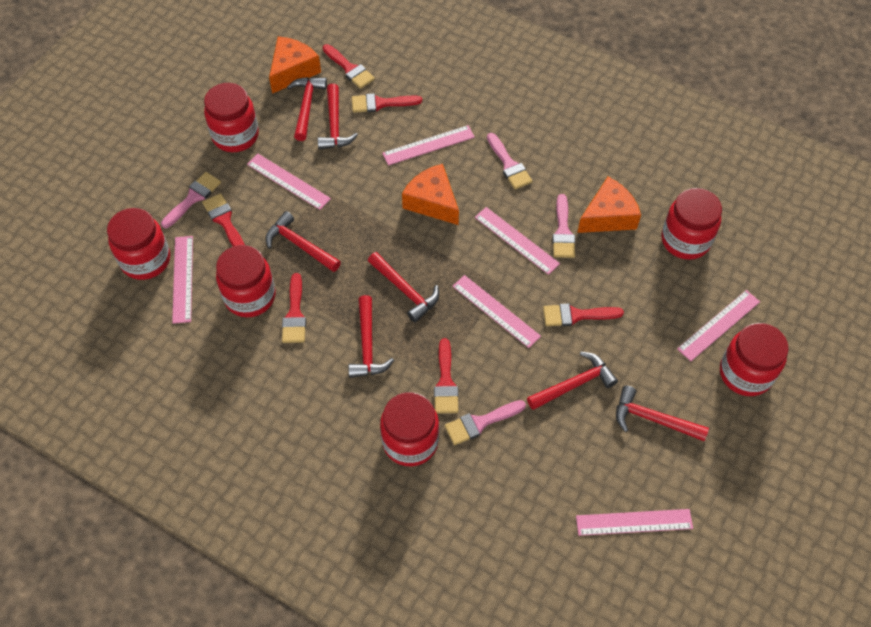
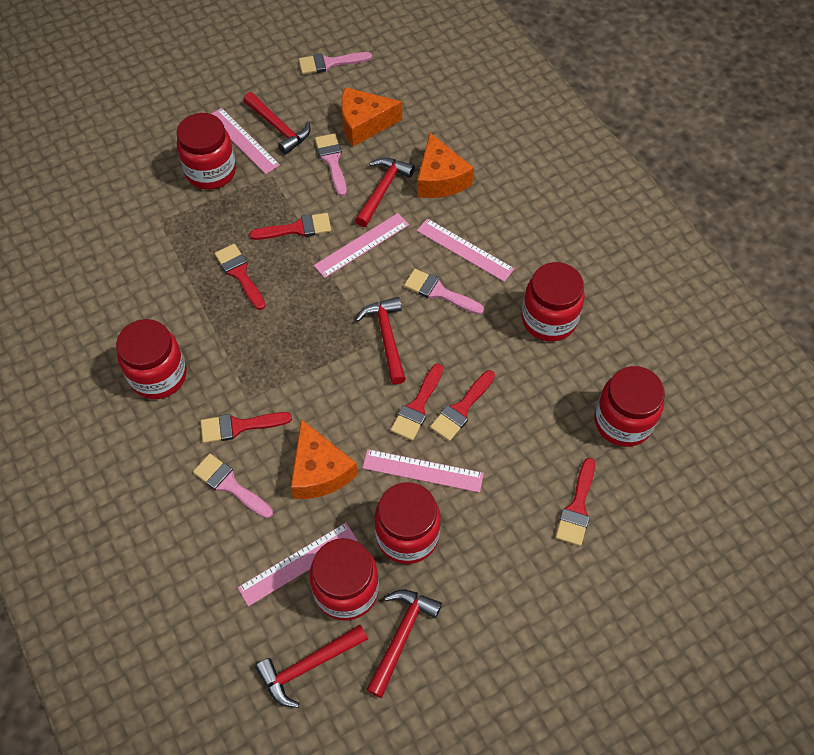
pink ruler: [172,236,193,324] [247,154,331,210] [382,125,475,166] [452,275,541,348] [475,207,560,275] [576,509,693,536] [677,290,760,361] = 7 -> [212,108,280,174] [238,523,357,606] [314,213,409,278] [362,449,484,493] [417,218,515,282] = 5
red hammer: [265,211,341,272] [287,77,327,141] [318,84,358,150] [348,295,394,378] [368,252,439,322] [527,352,618,410] [616,386,709,441] = 7 -> [243,92,311,155] [255,625,368,708] [355,157,415,227] [356,297,406,384] [366,589,442,698] = 5

